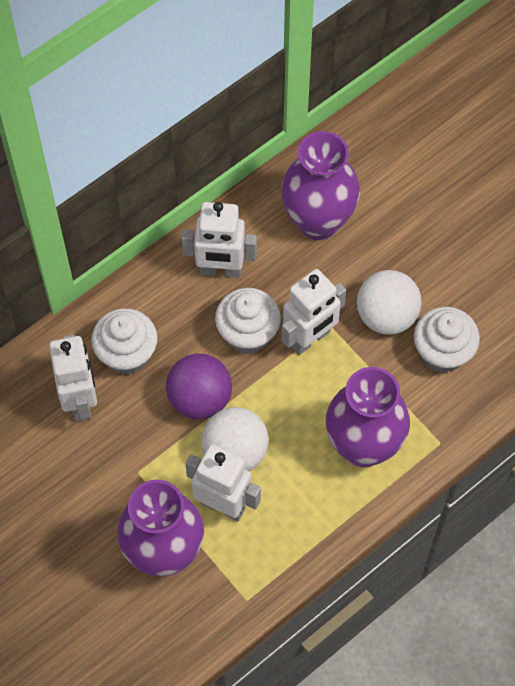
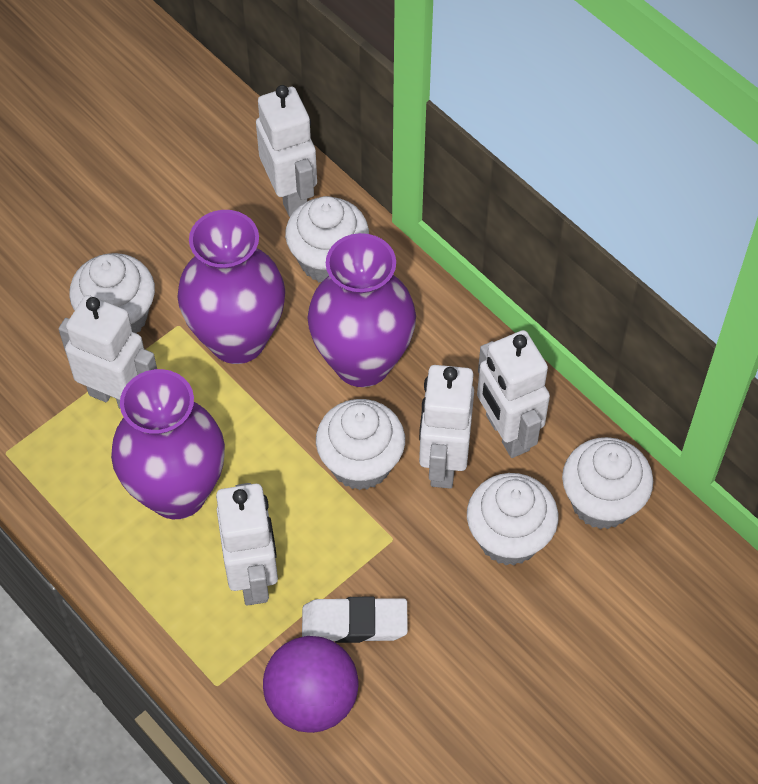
white ball: [202,407,269,471] [357,270,422,335] = 2 -> none = 0
white cupcake: [91,308,157,375] [215,288,281,354] [414,307,480,373] = 3 -> [69,253,155,333] [285,196,369,282] [316,399,405,490] [467,473,558,566] [562,437,653,529] = 5
white eraser: none = 0 -> [302,597,408,643] = 1
white robot: [49,334,97,421] [182,202,257,278] [185,444,261,521] [281,269,346,355] = 4 -> [59,295,157,408] [216,483,278,606] [256,85,317,217] [419,365,474,489] [477,330,550,458] = 5

